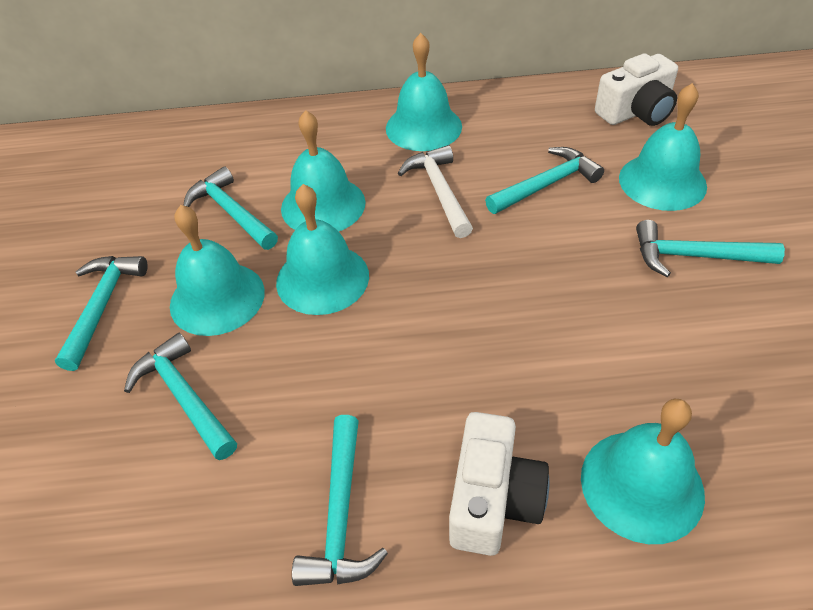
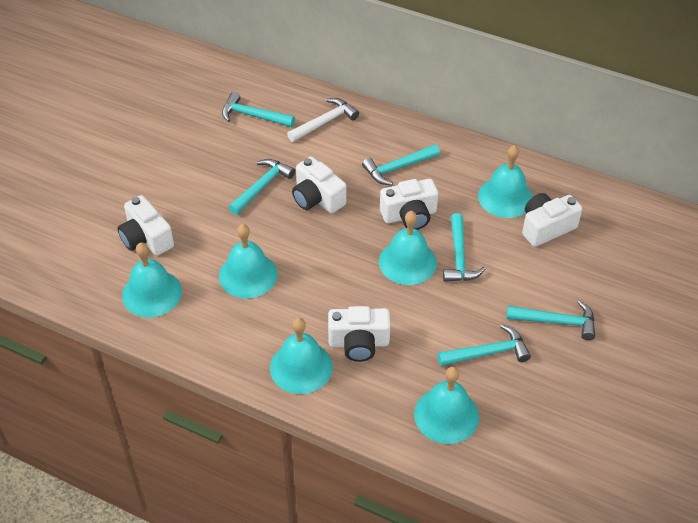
white camera: [449,412,549,556] [595,53,678,126] = 2 -> [117,195,174,256] [292,157,346,214] [328,306,391,362] [380,179,438,230] [522,193,582,247] = 5

